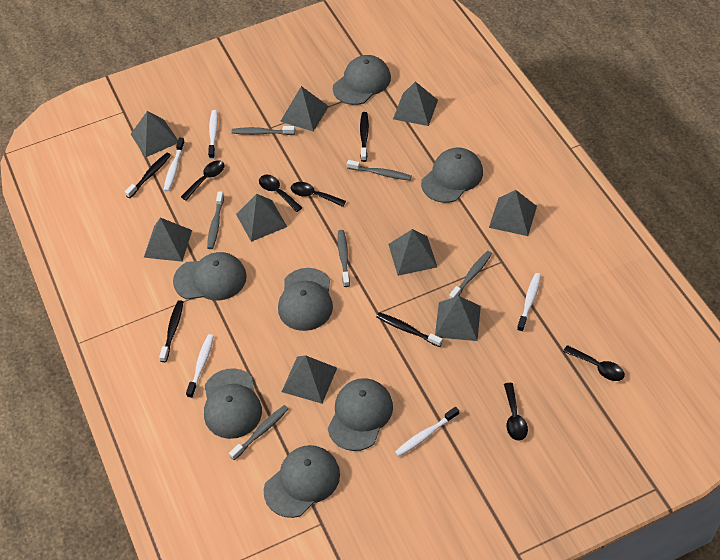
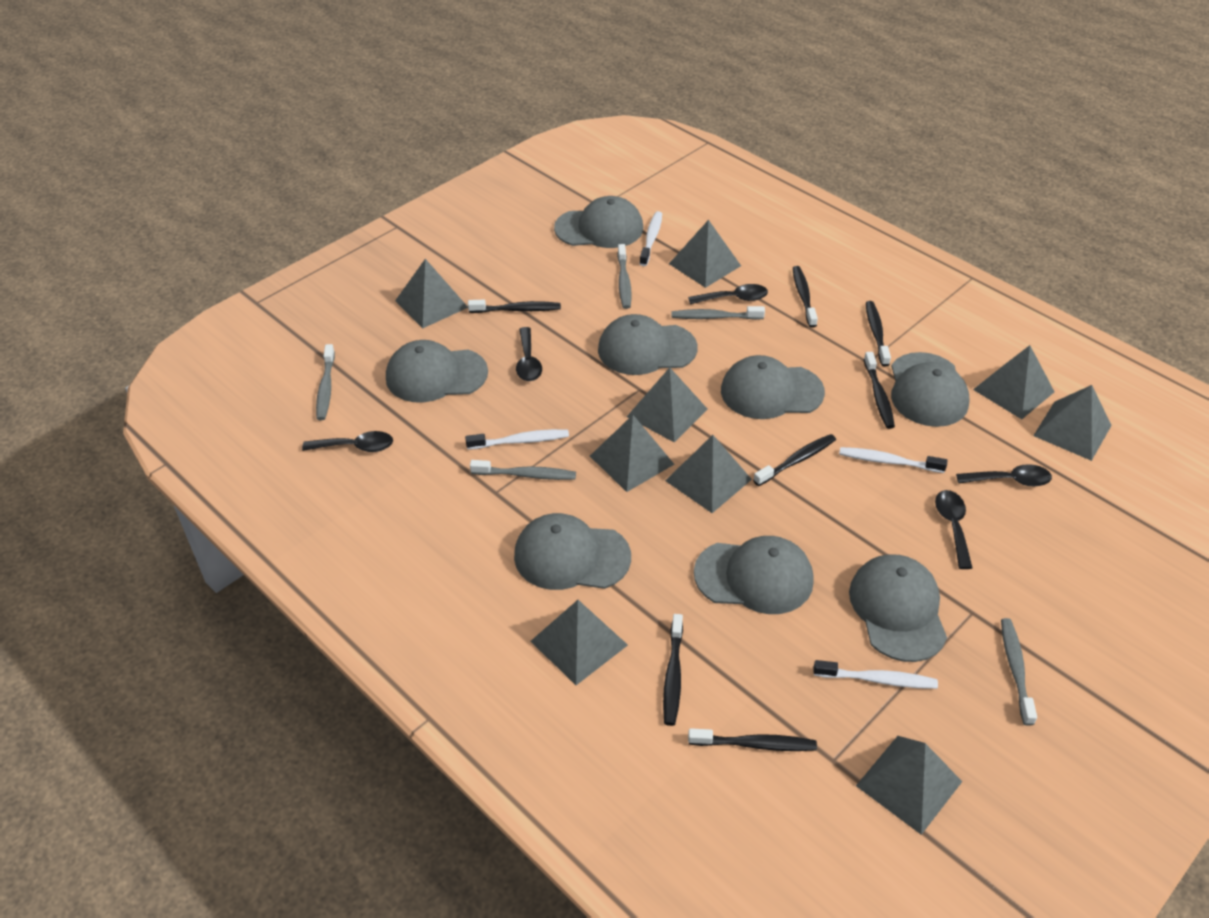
black toothbrush: [125,153,171,198] [159,300,183,362] [360,112,369,162] [376,312,443,347] = 4 -> [468,300,561,313] [663,614,683,726] [688,728,817,751] [753,434,836,486] [793,266,818,328] [864,352,895,429] [866,301,891,367] = 7
grey cap: [173,252,247,301] [204,368,262,439] [264,445,340,518] [278,268,333,331] [328,378,393,451] [333,55,391,105] [421,148,483,203] = 7 -> [386,340,488,403] [514,513,631,590] [554,196,643,248] [598,314,698,375] [694,536,814,614] [721,355,825,419] [849,554,947,662] [891,352,970,427] = 8
grey toothbrush: [207,191,224,249] [229,405,289,460] [232,126,295,135] [338,230,350,287] [347,160,412,180] [449,251,492,299] = 6 -> [316,344,335,420] [470,460,576,480] [617,244,632,309] [671,306,765,320] [1001,618,1037,726] = 5
white toothbrush: [164,138,185,192] [186,334,214,398] [208,110,218,159] [395,407,459,457] [517,273,541,332] = 5 -> [465,429,569,450] [640,211,662,266] [814,660,938,689] [839,447,947,473] = 4

